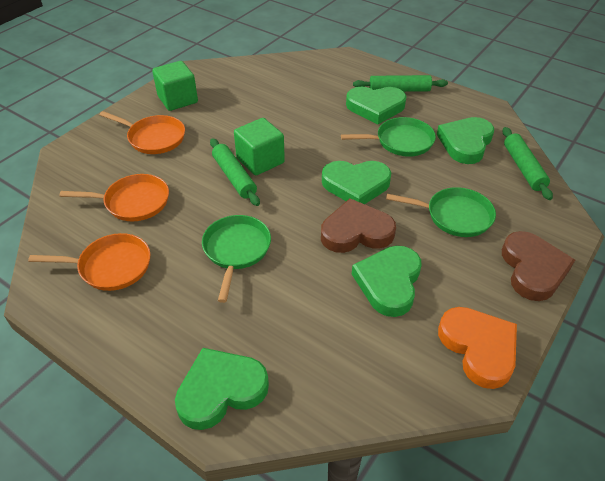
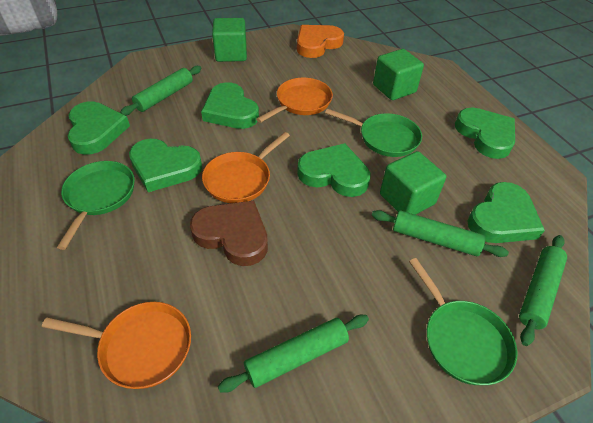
brown heart: [321,198,396,253] [502,231,575,301] = 2 -> [190,201,268,266] = 1
green cube: [152,61,198,111] [234,118,285,175] = 2 -> [212,18,247,62] [373,49,424,100] [380,151,446,215] = 3
green heart: [175,348,269,430] [322,161,391,204] [346,87,407,124] [352,246,422,317] [437,117,494,164] = 5 -> [68,101,130,155] [129,139,202,192] [201,82,259,129] [297,143,371,197] [455,108,515,159] [467,182,545,243] = 6
green rolling pin: [210,138,260,206] [353,75,448,92] [503,127,553,200] = 3 -> [120,66,202,116] [218,315,369,393] [372,210,509,257] [519,235,567,346] = 4

